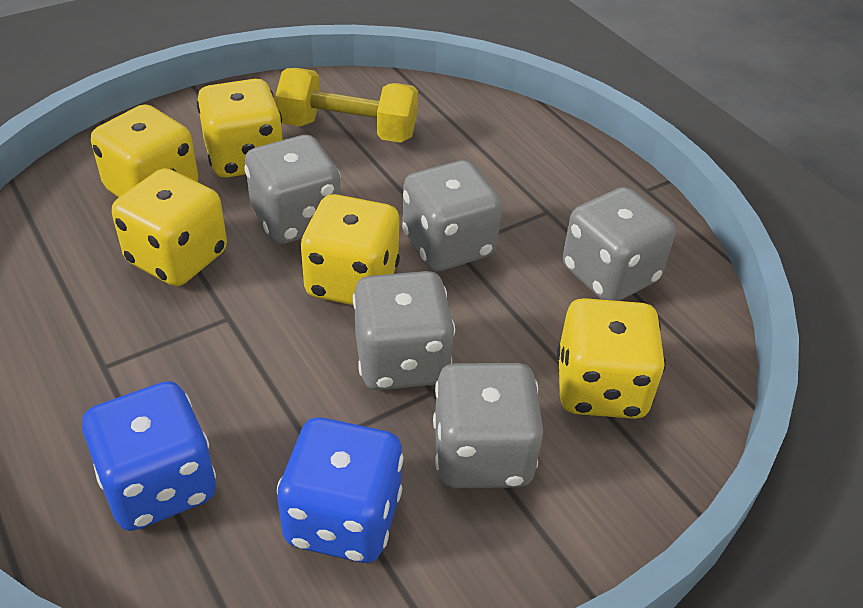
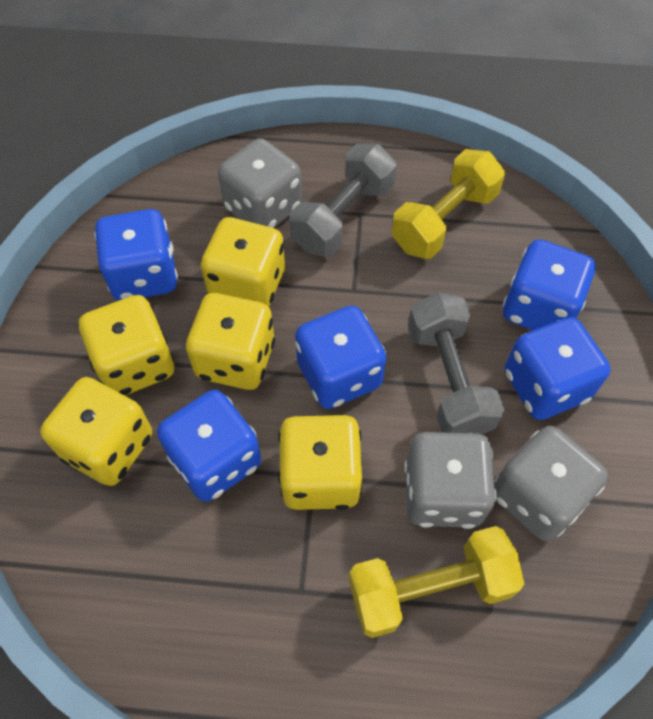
blue dice: [82,381,216,531] [277,418,404,563] = 2 -> [94,209,178,301] [157,390,261,502] [295,306,386,409] [503,239,595,330] [505,317,610,420] = 5
grey dice: [244,135,341,244] [353,271,455,390] [402,160,502,271] [433,363,544,488] [562,187,676,301] = 5 -> [218,138,302,228] [404,432,497,529] [494,426,608,541] = 3
grey dumbbell: none = 0 -> [289,144,397,257] [408,292,505,435] = 2
yellow dumbbell: [275,68,418,143] = 1 -> [349,526,524,638] [392,149,505,259] = 2

